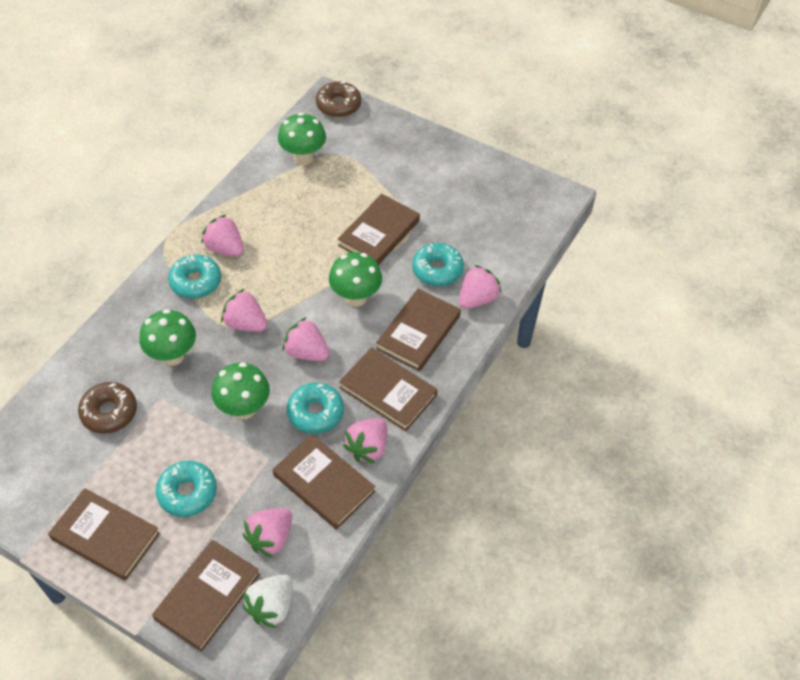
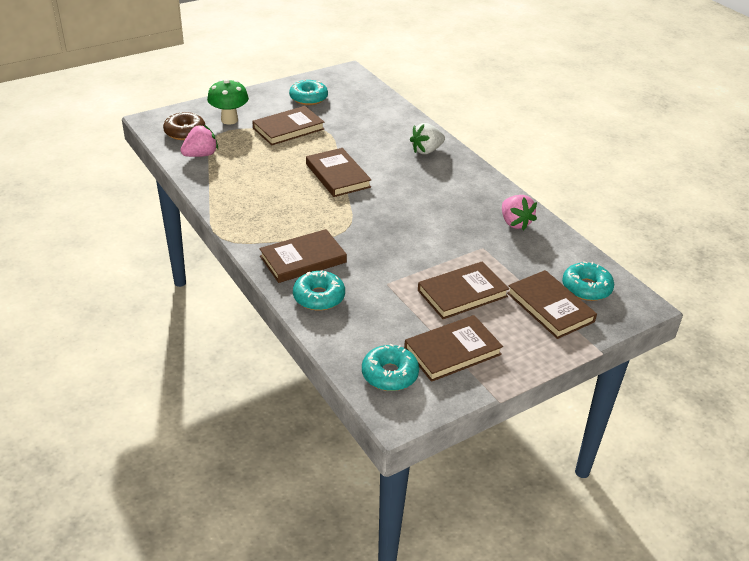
brown donut: [78,382,137,434] [316,81,361,118] = 2 -> [163,112,205,140] = 1
green mushroom: [139,309,196,366] [212,362,270,420] [278,113,326,165] [329,252,382,307] = 4 -> [207,79,249,125] = 1
pink strawberry: [201,214,244,256] [221,289,267,332] [243,508,292,558] [282,317,329,361] [343,418,387,463] [459,265,502,309] = 6 -> [181,125,218,157] [502,195,537,231] = 2

